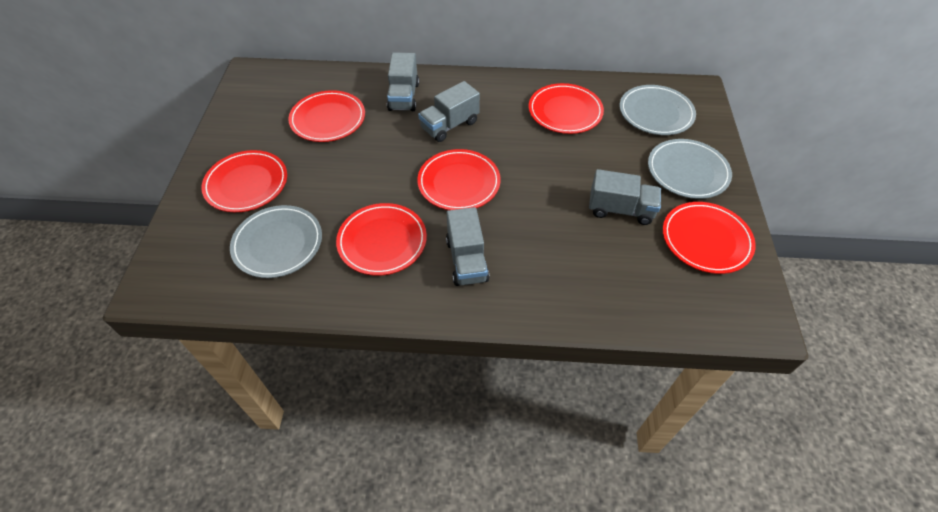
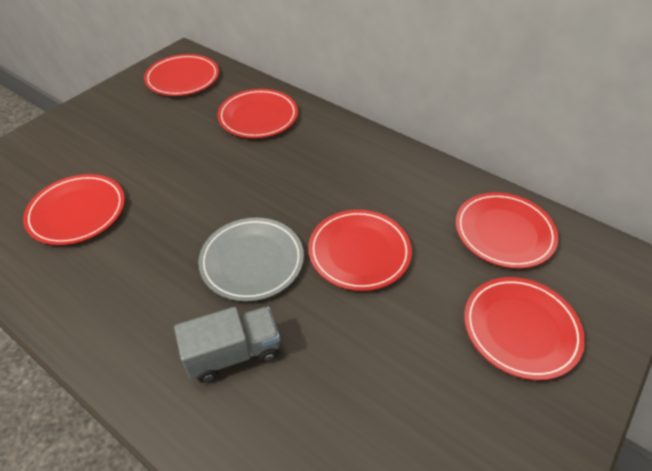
grey plate: [230,205,322,278] [620,85,696,135] [648,139,732,199] = 3 -> [198,218,304,301] = 1
grey truck: [387,53,419,111] [418,81,480,142] [446,207,489,286] [589,169,661,225] = 4 -> [174,306,280,383] = 1

